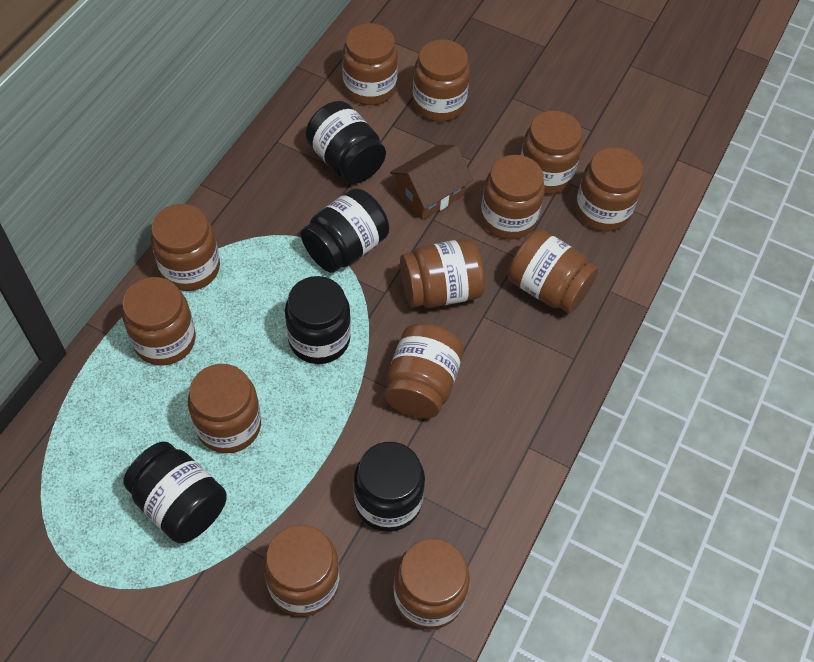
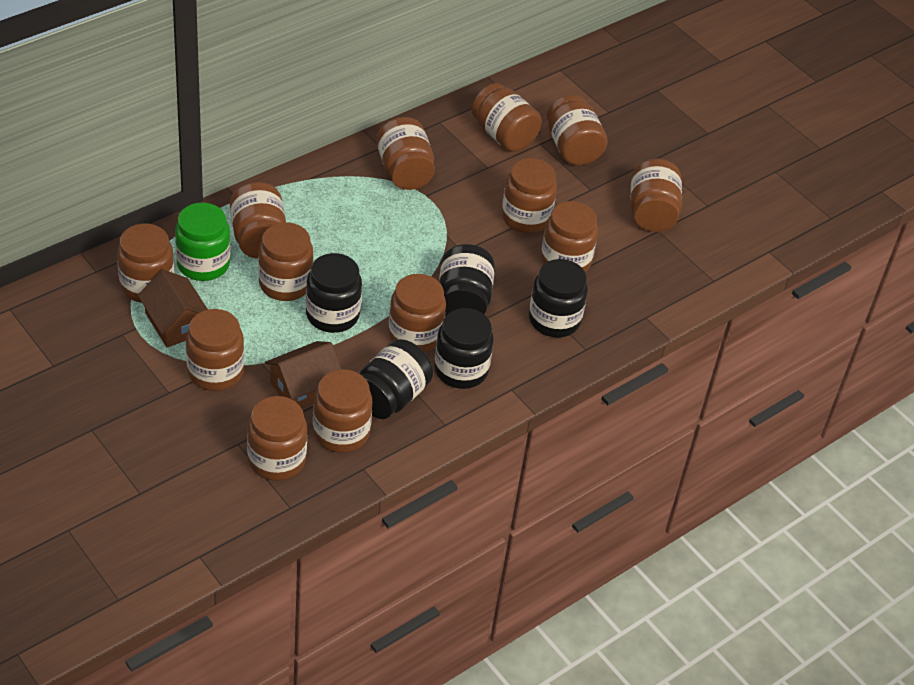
brown house: [390,145,473,220] = 1 -> [138,269,208,347] [265,341,341,408] = 2
green jar: none = 0 -> [175,203,231,281] = 1

